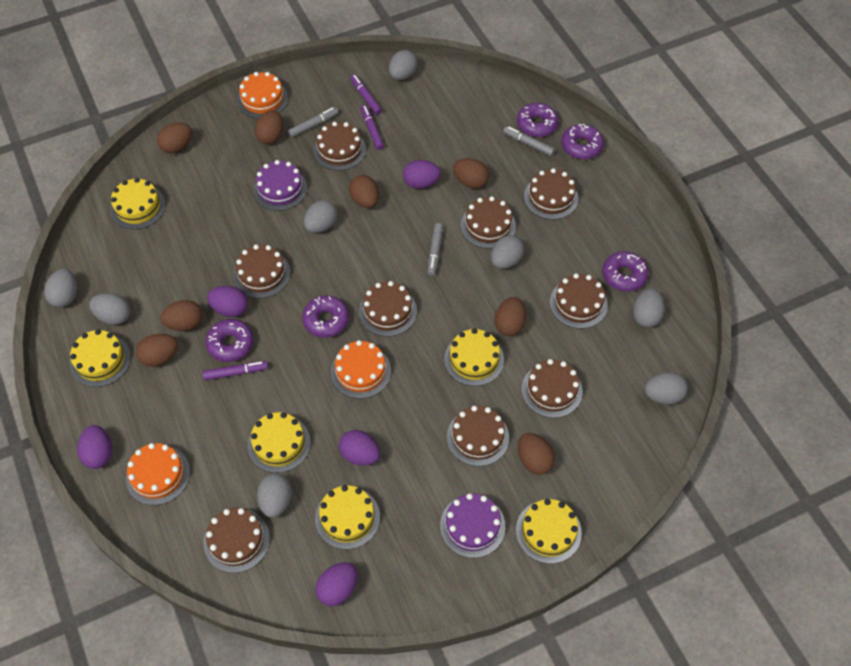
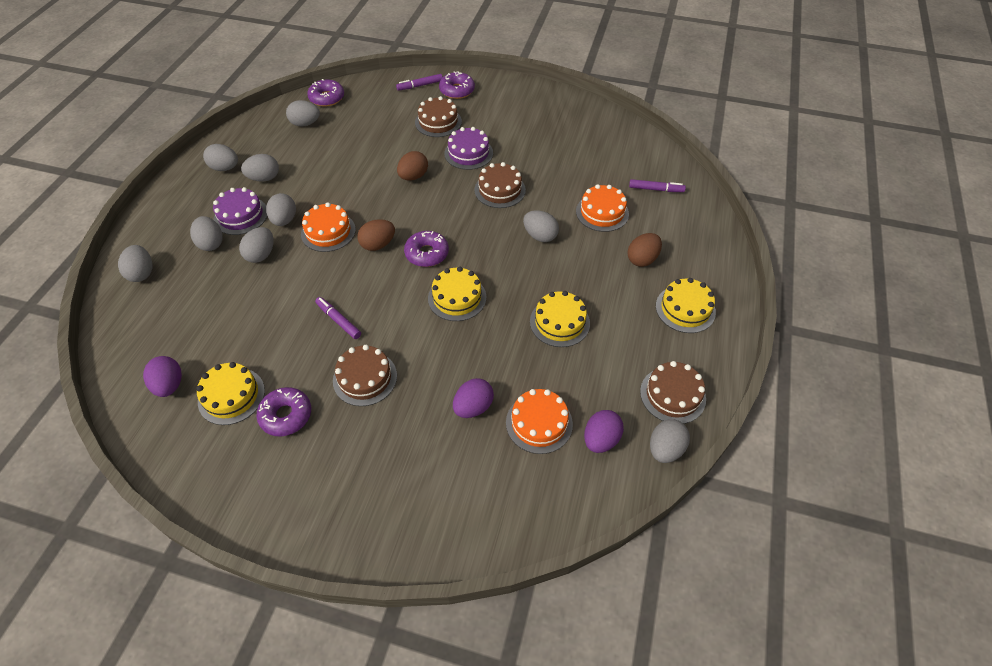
brown cake: [204,508,270,573] [233,244,290,298] [313,122,366,171] [359,281,417,337] [447,406,509,466] [461,196,516,248] [522,359,583,418] [524,168,578,220] [550,273,608,329] = 9 -> [333,345,397,406] [415,96,462,137] [474,162,526,208] [640,361,706,424] = 4
brown egg: [136,334,178,367] [157,123,192,154] [160,300,203,331] [254,110,284,144] [349,175,379,208] [453,158,489,189] [495,297,526,336] [518,433,555,475] = 8 -> [357,219,395,251] [397,151,428,181] [627,233,662,267] = 3
grey egg: [44,269,77,307] [89,293,130,325] [257,474,292,518] [304,200,337,233] [389,50,417,80] [491,235,524,269] [633,288,665,327] [644,372,688,404] = 8 -> [118,245,153,282] [190,216,223,251] [203,144,238,171] [239,227,274,263] [241,154,279,182] [266,193,296,226] [286,100,320,127] [523,210,559,242] [650,419,690,463] = 9
grey marker: [288,107,338,138] [427,223,443,276] [503,126,555,156] = 3 -> none = 0
purple donut: [205,319,253,362] [302,295,349,338] [517,103,558,137] [561,124,604,160] [602,251,648,292] = 5 -> [256,387,311,437] [307,79,344,107] [404,231,449,267] [439,72,475,99] = 4
purple egg: [77,425,112,469] [207,286,248,317] [315,562,357,606] [339,430,380,466] [403,160,441,189] = 5 -> [143,356,182,397] [453,378,494,418] [584,410,624,453] = 3
yellow cake: [70,329,131,387] [110,178,165,229] [248,412,311,473] [315,485,380,549] [444,328,504,386] [516,499,582,564] = 6 -> [196,362,265,425] [428,267,486,321] [530,291,590,347] [656,278,716,333] = 4

